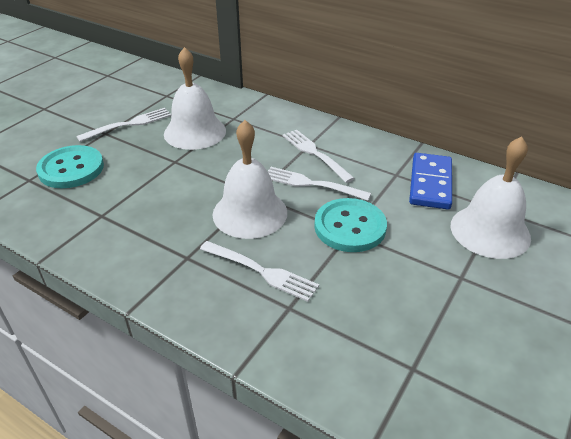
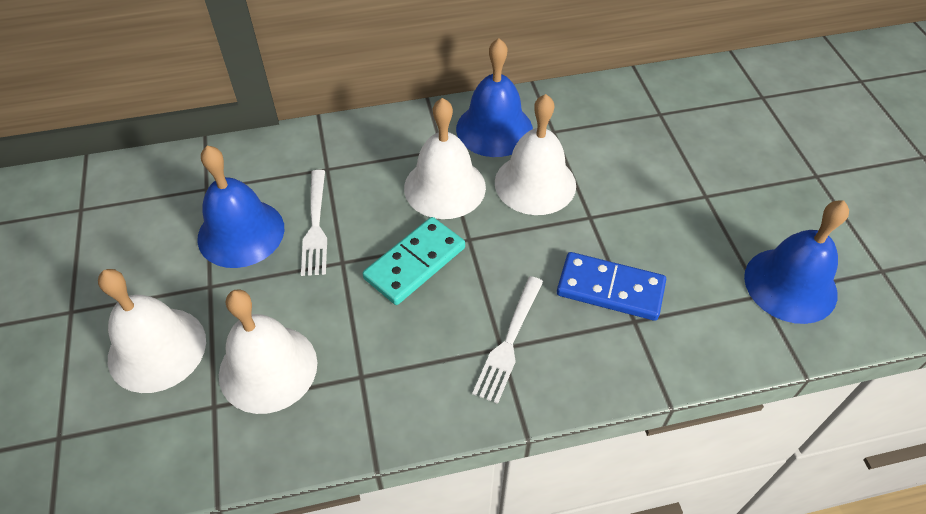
blue bell: none = 0 -> [197,145,284,268] [456,38,533,157] [744,200,849,324] = 3
turquoise button: [36,145,104,188] [314,198,387,252] = 2 -> none = 0
turquoise domino: none = 0 -> [363,217,465,305] = 1
white bell: [164,47,226,150] [213,120,287,239] [451,136,531,259] = 3 -> [98,269,206,393] [219,289,317,414] [404,98,486,219] [495,94,576,215] = 4
white fork: [76,108,171,142] [200,241,319,302] [268,167,371,201] [283,130,355,183] = 4 -> [301,170,327,276] [472,276,543,404] = 2

